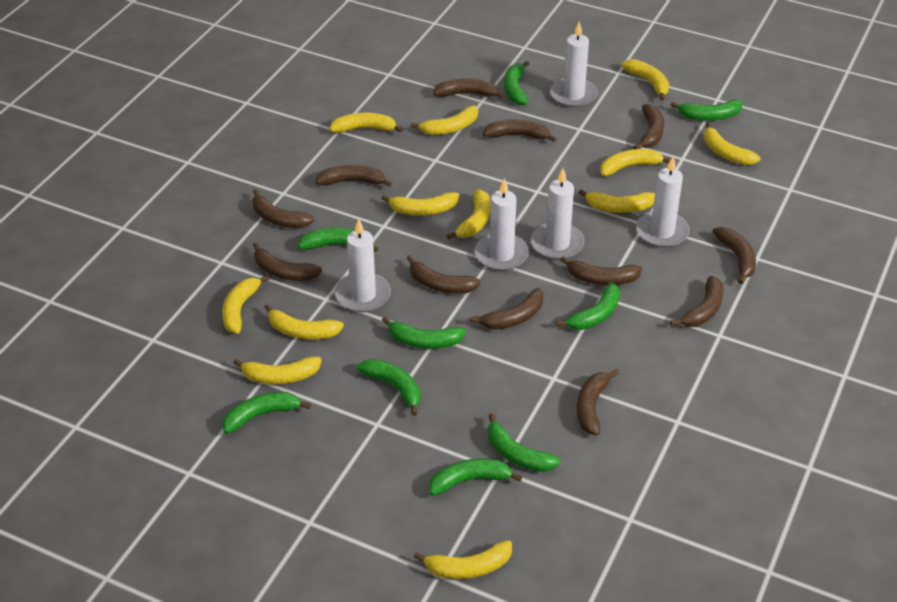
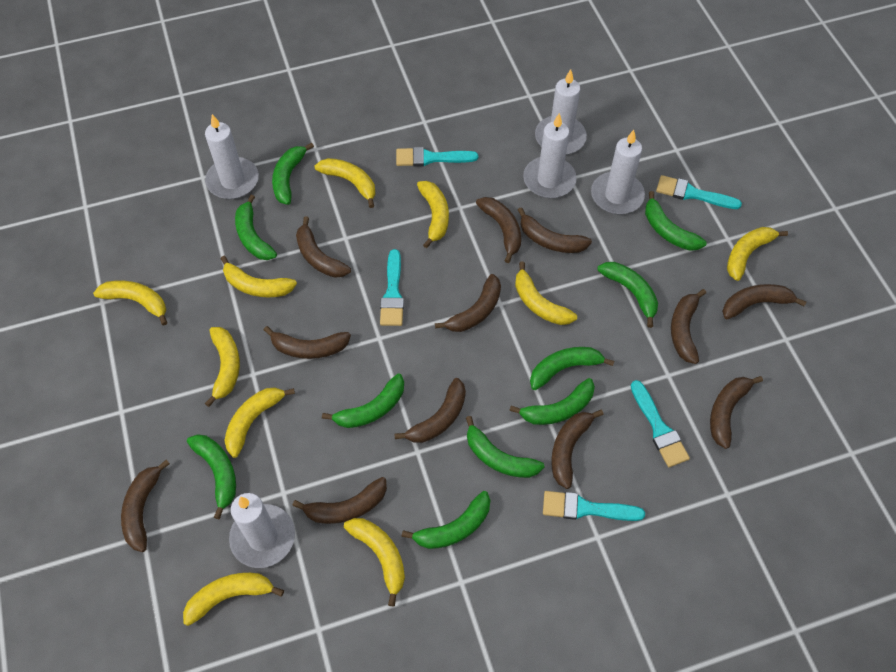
green banana: [222,392,311,434] [298,228,379,252] [356,359,420,416] [382,317,466,349] [429,458,522,496] [488,413,560,472] [504,61,530,105] [556,282,620,330] [671,100,742,120] = 9 -> [187,434,236,519] [235,195,277,260] [272,143,314,205] [322,373,404,428] [401,491,490,549] [466,416,545,478] [509,378,595,425] [530,347,614,390] [597,262,658,328] [645,191,707,251] = 10
turquoise brush: none = 0 -> [380,249,404,326] [396,147,478,167] [543,491,645,521] [631,380,690,467] [656,175,742,209] = 5
yellow banana: [222,275,269,334] [233,357,322,384] [264,304,344,339] [330,113,403,133] [381,192,459,215] [411,106,478,135] [414,540,512,579] [447,189,491,239] [578,189,655,213] [600,149,671,176] [622,59,669,101] [704,122,760,165] = 12 -> [93,280,167,326] [183,573,284,626] [205,327,240,407] [220,256,297,297] [224,387,295,458] [315,158,375,208] [344,518,405,607] [417,181,449,248] [515,262,577,325] [727,227,788,281] = 10

